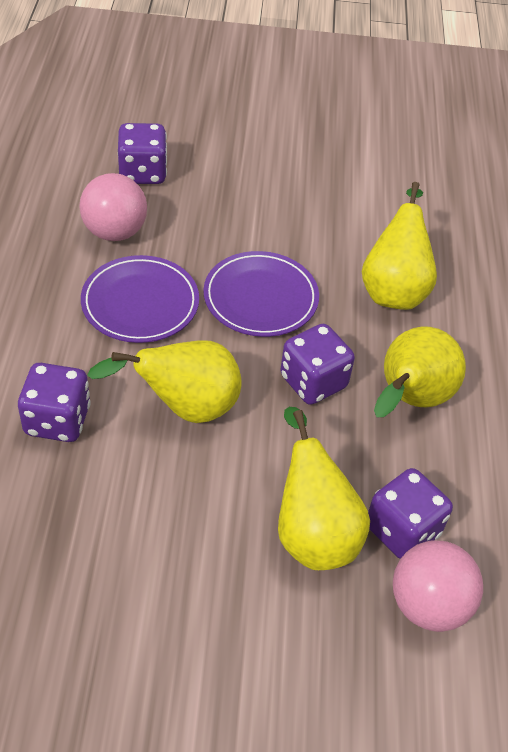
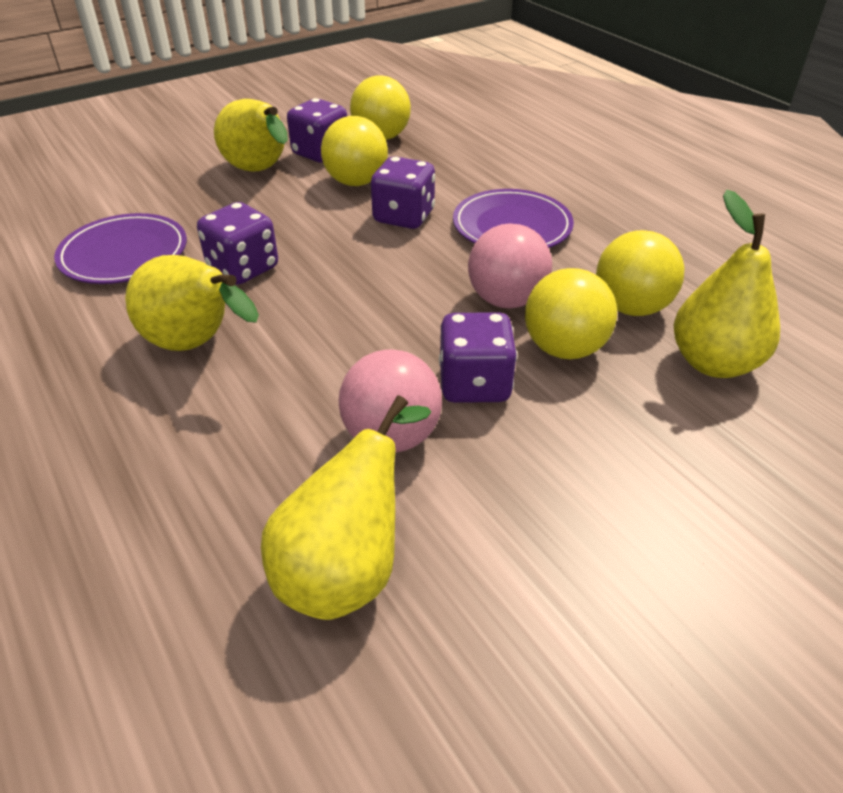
yellow ball: none = 0 -> [321,116,388,186] [350,76,411,140] [525,268,617,359] [596,230,685,316] = 4

